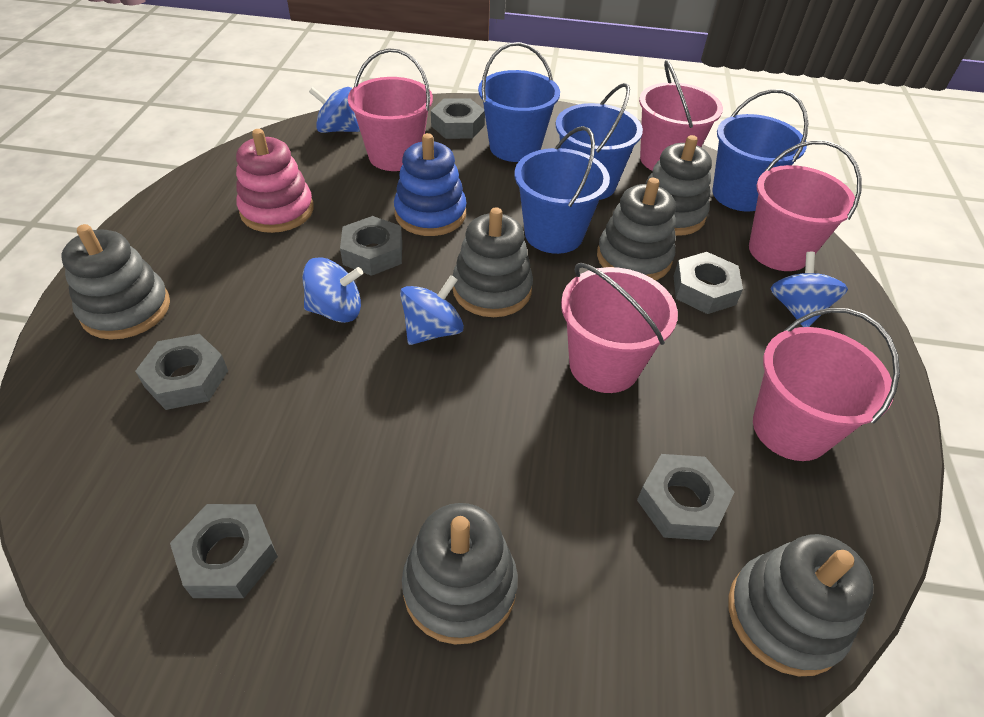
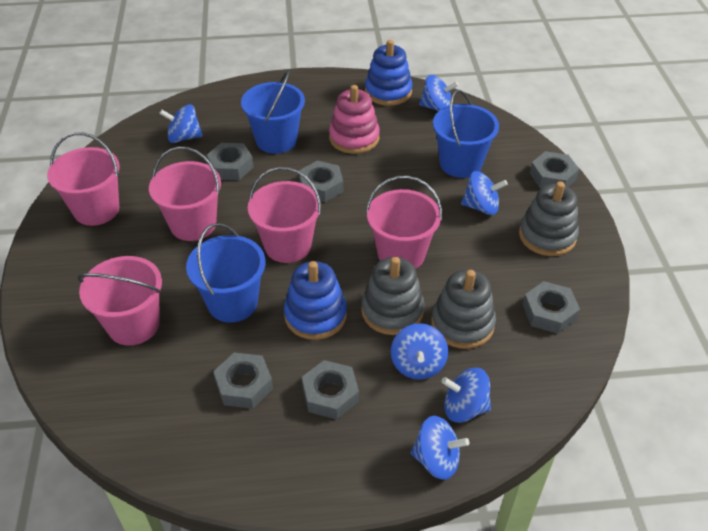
blue bucket: [478,42,560,162] [515,126,610,254] [556,83,643,200] [713,89,809,212] = 4 -> [186,223,265,323] [241,70,305,154] [433,90,499,178] = 3
blue spinning top: [303,257,363,323] [309,87,360,133] [400,275,464,345] [771,252,848,327] = 4 -> [159,104,203,143] [391,323,448,380] [410,416,469,480] [419,75,458,111] [441,368,491,423] [461,171,508,215] = 6
blue stacking toy: [394,133,467,236] = 1 -> [284,261,347,340] [365,40,413,106] = 2
grey stacking toy: [61,224,170,340] [402,503,518,644] [452,207,533,317] [597,178,676,281] [645,135,712,236] [728,534,874,676] = 6 -> [361,257,425,335] [431,270,496,349] [519,182,579,256] = 3

